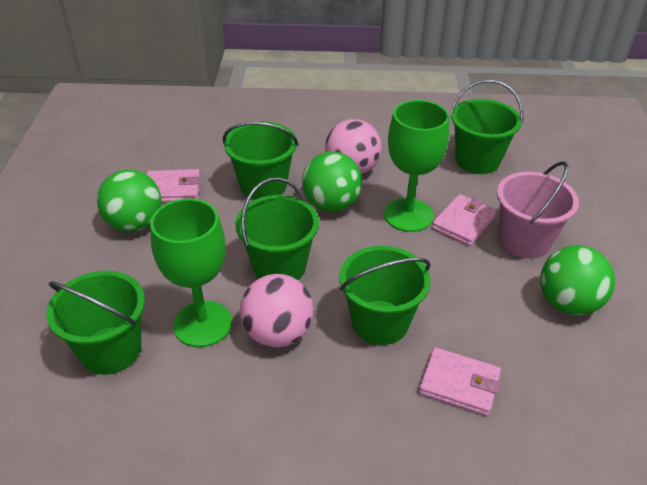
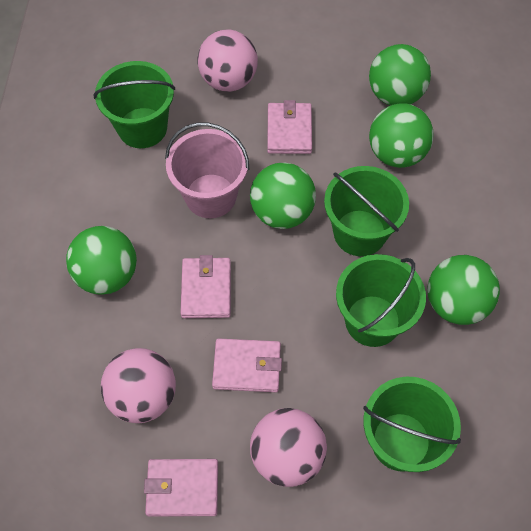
green ball: [97,169,162,232] [302,152,362,212] [541,245,615,315] = 3 -> [66,226,137,295] [250,163,316,229] [369,44,431,106] [369,104,434,168] [427,255,500,325] = 5
green bucket: [46,271,145,375] [223,122,298,200] [235,177,319,280] [339,246,431,345] [450,80,523,174] = 5 -> [93,61,175,148] [324,166,409,256] [336,254,426,347] [363,377,461,472] = 4
green goblet: [150,198,232,347] [384,100,449,232] = 2 -> none = 0
pink ball: [240,274,314,347] [325,119,382,175] = 2 -> [101,348,176,423] [197,30,258,92] [250,408,327,487] = 3
pink wallet: [146,169,200,202] [419,347,501,416] [432,194,497,246] = 3 -> [144,459,218,517] [180,255,231,318] [212,338,282,392] [267,100,312,154] = 4

